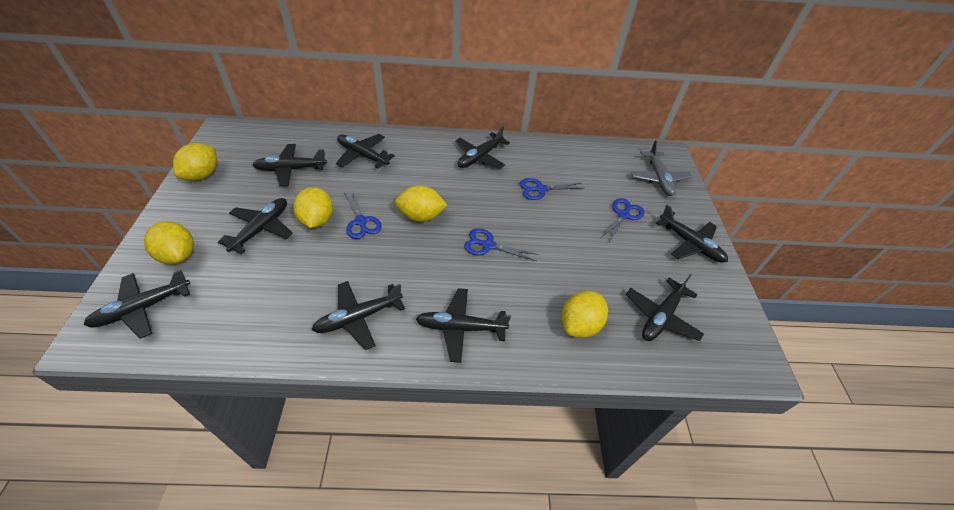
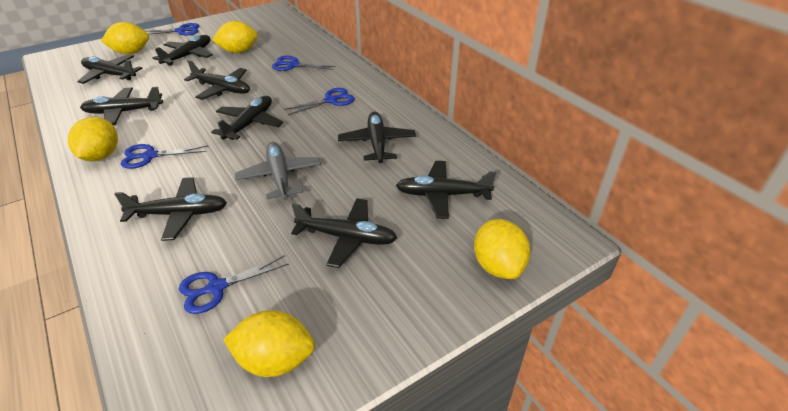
blue scissors: [344,188,382,239] [464,228,539,261] [520,178,582,200] [601,198,644,244] = 4 -> [121,144,207,169] [145,23,199,35] [179,255,289,314] [272,56,336,71] [284,88,355,115] = 5

